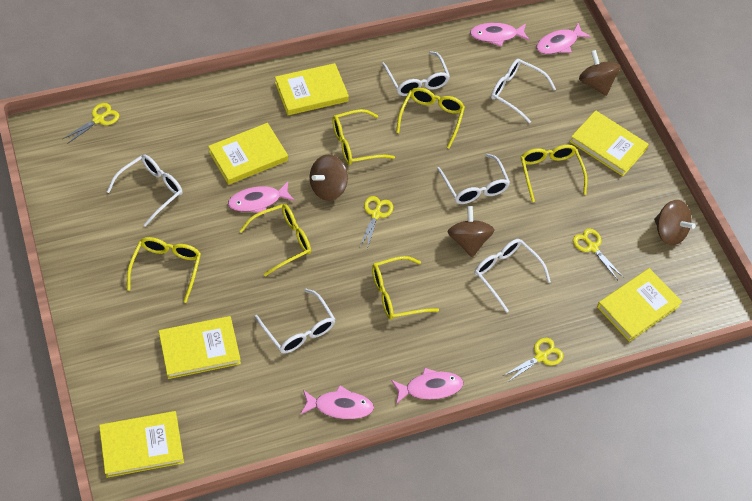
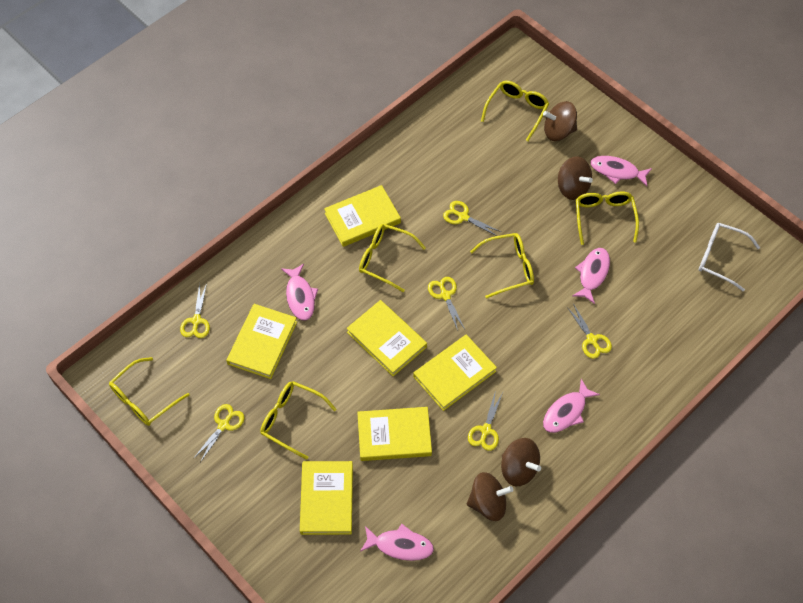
white glasses: [107,155,183,227] [255,289,335,354] [382,51,450,96] [437,154,510,204] [475,239,551,313] [491,59,556,124] = 6 -> [699,223,760,291] = 1
yellow scissors: [63,103,119,144] [360,196,393,249] [503,338,564,382] [573,229,623,280] = 4 -> [180,283,210,338] [193,404,245,462] [428,277,465,330] [443,201,501,236] [468,390,503,451] [567,305,612,359] = 6

